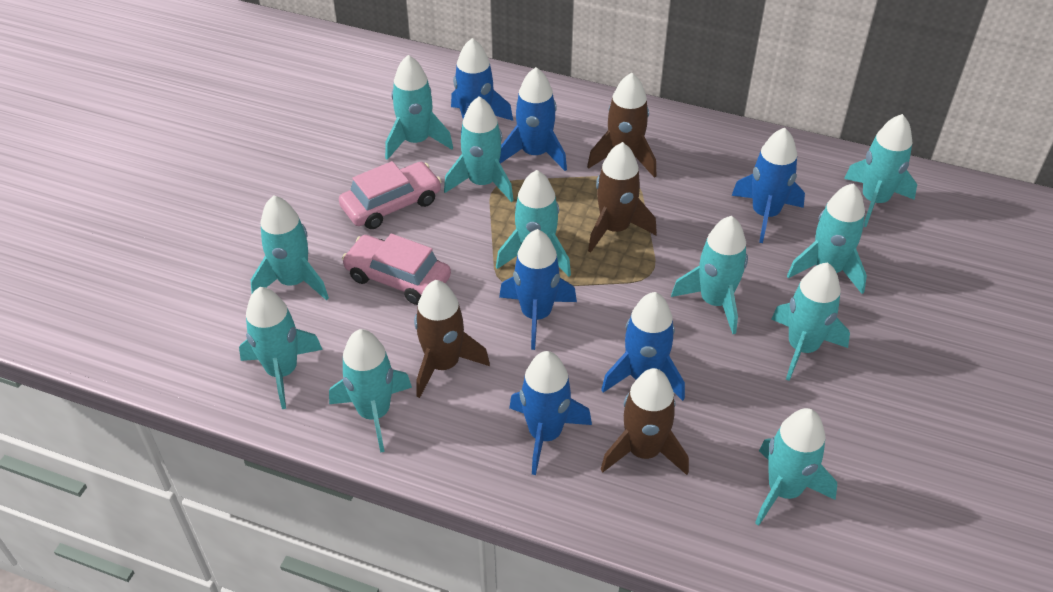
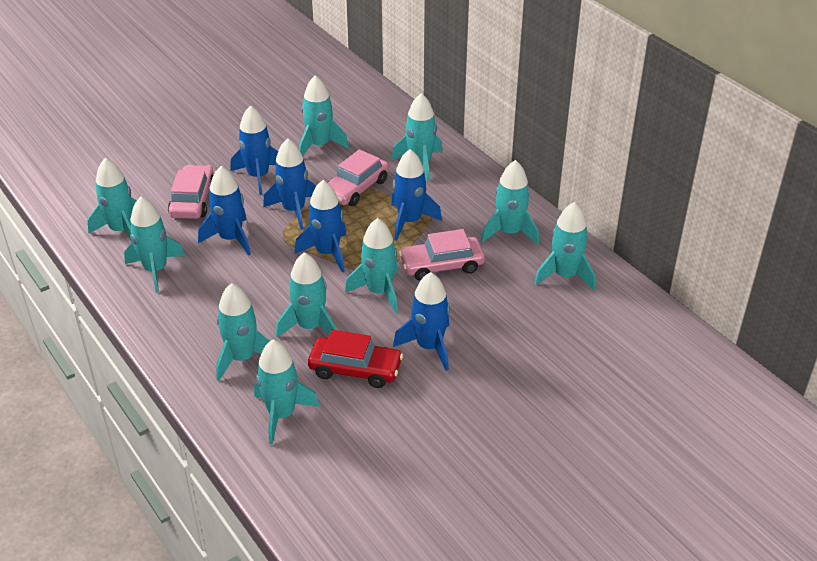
brown rocket: [414,280,490,398] [587,73,656,178] [588,142,657,252] [600,368,689,475] = 4 -> none = 0
pink car: [339,161,442,229] [342,234,451,305] = 2 -> [168,165,214,219] [327,149,389,206] [399,229,485,281] = 3
red car: none = 0 -> [308,330,403,388] = 1
turquoise rocket: [239,287,323,409] [251,196,329,300] [329,329,412,453] [385,55,453,160] [444,96,514,202] [496,170,571,277] [671,216,748,334] [755,408,837,526] [771,262,850,381] [787,183,867,294] [844,114,917,227] = 11 -> [87,158,137,242] [124,197,185,293] [216,283,270,381] [254,339,319,444] [276,252,337,337] [299,75,349,156] [345,218,398,313] [391,93,443,182] [481,160,539,245] [534,202,595,290] = 10

